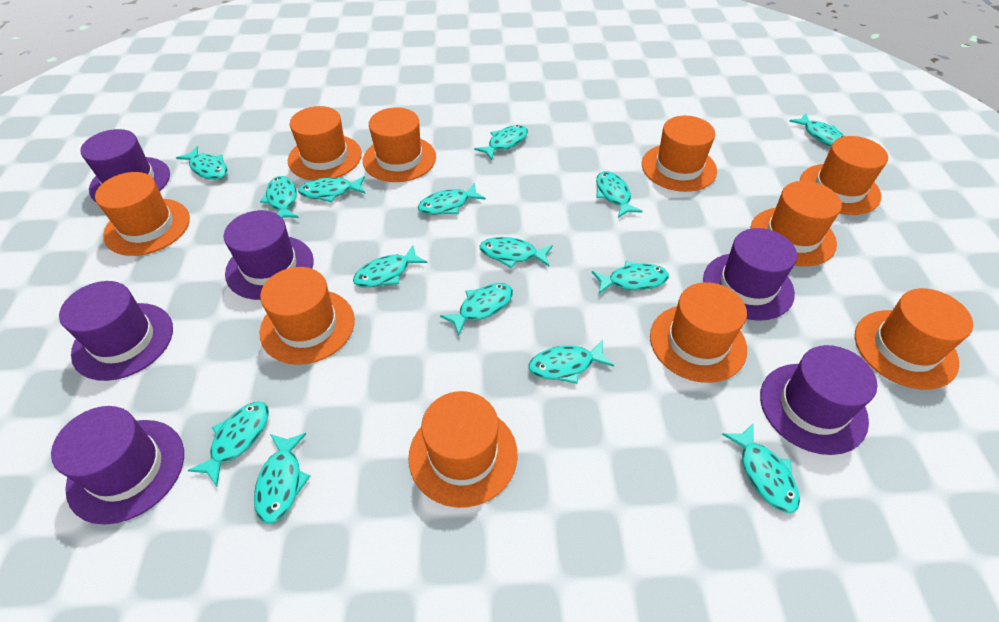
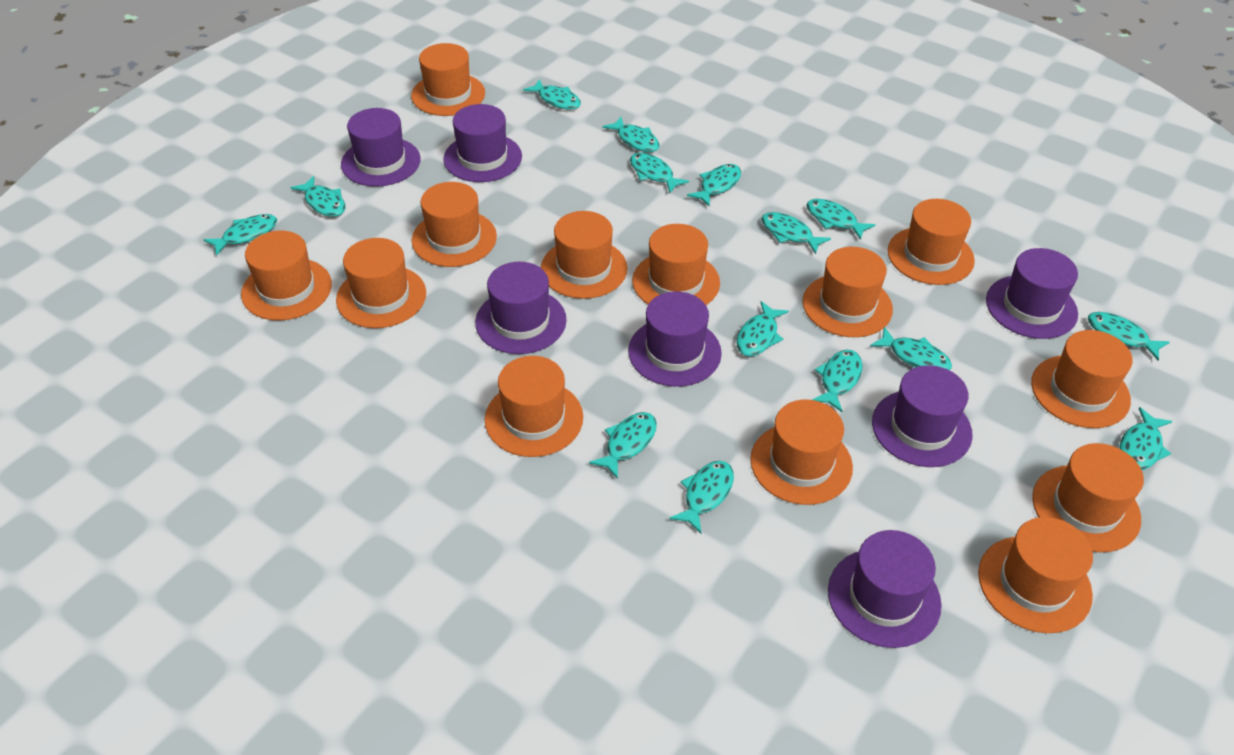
orange hat: [95,172,190,256] [260,267,355,365] [288,106,362,180] [363,107,436,182] [409,391,518,508] [642,116,717,192] [650,282,747,383] [751,181,842,266] [800,136,888,215] [855,288,973,389] = 10 -> [241,230,332,321] [336,238,426,328] [411,43,485,116] [412,182,497,267] [485,356,583,457] [541,211,628,299] [632,224,720,305] [750,400,853,505] [803,247,893,337] [888,199,975,285] [978,517,1093,633] [1031,330,1133,428] [1032,443,1144,552] = 13
purple hat: [51,406,184,525] [59,281,173,381] [80,129,170,202] [224,210,314,300] [703,228,797,321] [760,345,877,455] = 6 -> [341,108,421,187] [443,104,522,182] [475,262,567,354] [628,291,722,387] [828,530,942,648] [872,365,973,467] [986,248,1078,339] = 7

